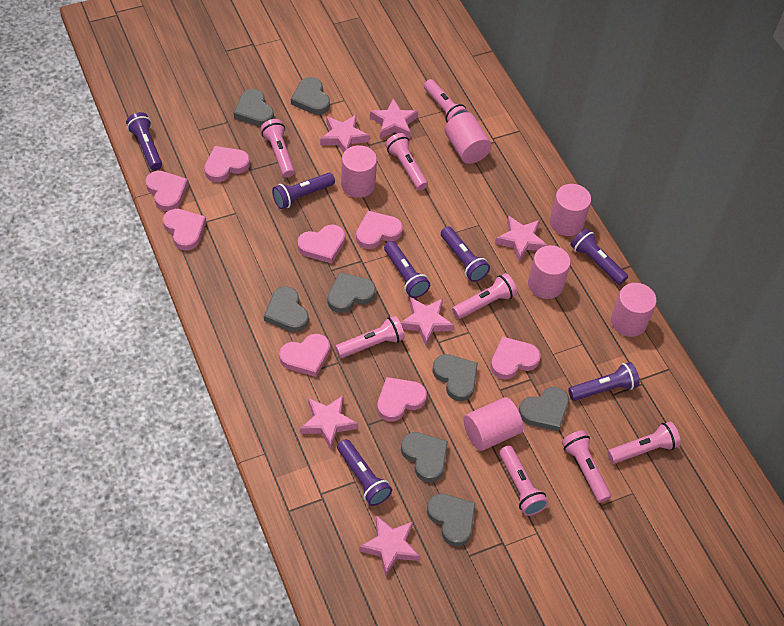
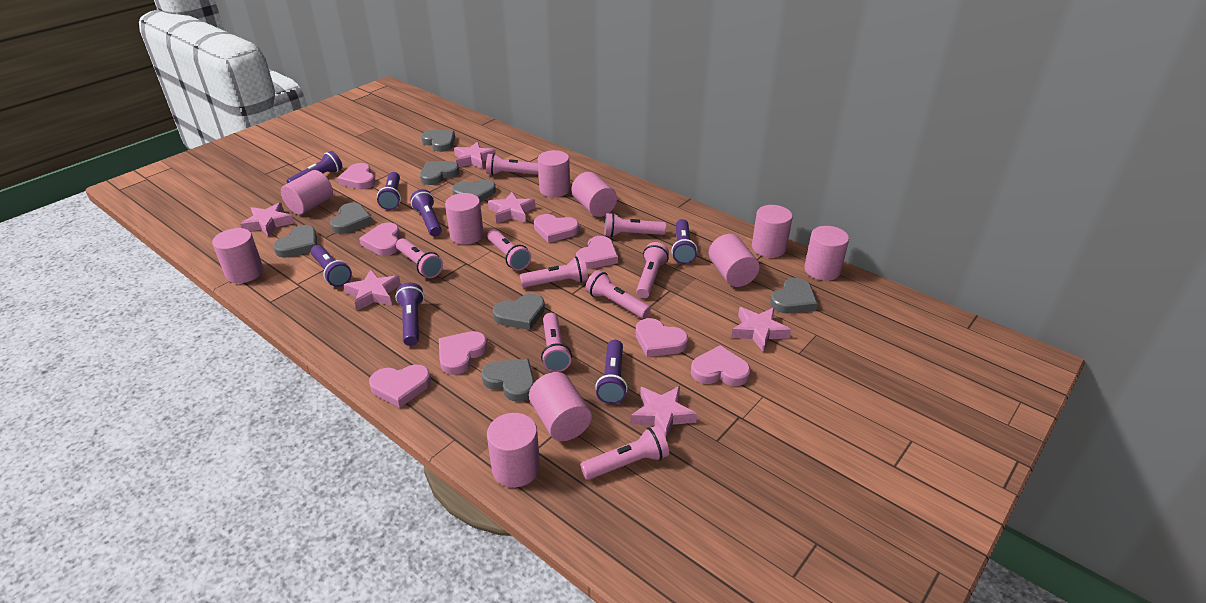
pink cylinder: [341,145,377,198] [445,112,492,164] [464,397,523,451] [528,245,571,299] [550,184,591,236] [611,283,657,337] = 6 -> [212,228,264,283] [281,170,333,215] [445,193,484,245] [487,413,540,487] [529,372,592,441] [538,150,570,197] [571,172,617,217] [709,234,760,287] [752,205,793,258] [804,226,849,281] = 10
pink flashlight: [261,119,295,178] [335,316,405,358] [385,133,428,190] [424,79,468,123] [452,273,517,319] [499,445,548,516] [561,430,611,503] [608,422,681,464] = 8 -> [396,238,443,278] [486,153,539,175] [487,229,531,271] [520,256,588,287] [541,313,572,372] [580,425,669,480] [585,270,651,319] [605,213,666,237] [636,242,669,298] = 9

